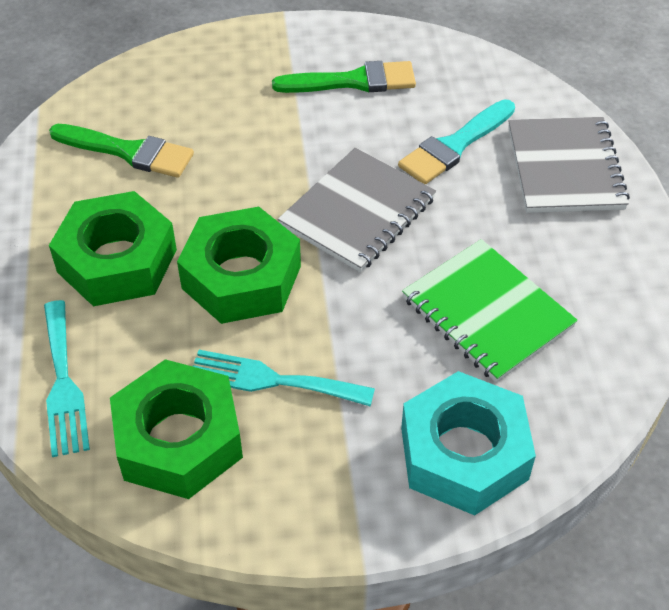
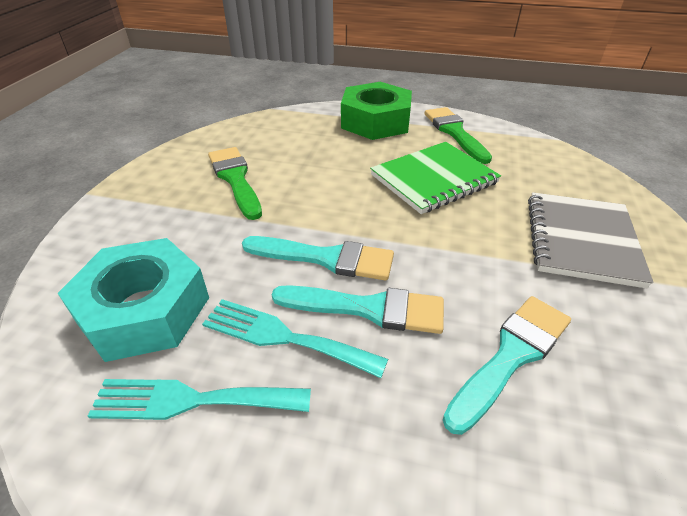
green nut: [49,191,177,306] [110,359,243,499] [177,207,301,324] = 3 -> [341,82,412,140] = 1
grey notebook: [278,148,436,272] [508,117,630,213] = 2 -> [528,192,653,288] = 1
turquoise brush: [398,99,515,185] = 1 -> [242,236,394,281] [272,285,444,334] [443,296,571,435] = 3

